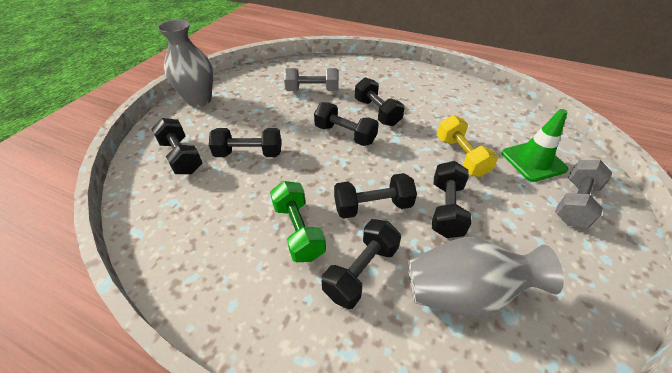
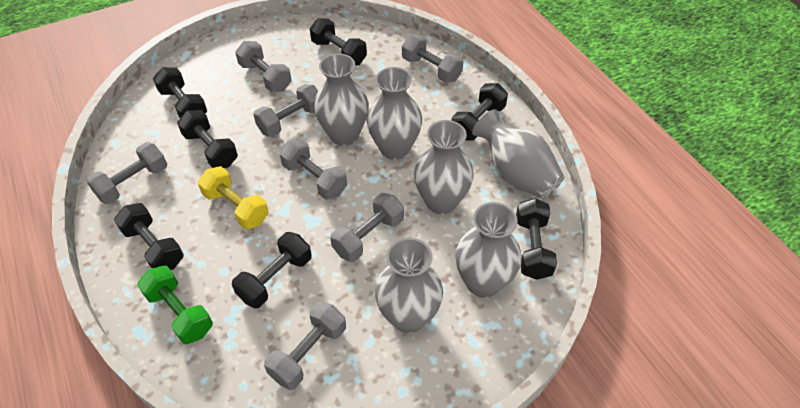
green traffic cone: [501,109,568,182] = 1 -> none = 0
grey dumbbell: [284,68,339,91] [555,160,612,228] = 2 -> [86,142,168,204] [235,41,292,92] [253,84,318,137] [264,301,346,390] [279,139,347,200] [330,193,404,262] [402,35,463,83] = 7
grey vase: [157,19,213,107] [408,237,564,317] = 2 -> [314,53,369,146] [367,67,422,160] [375,238,443,333] [414,120,474,215] [455,202,521,298] [472,109,564,199] = 6

